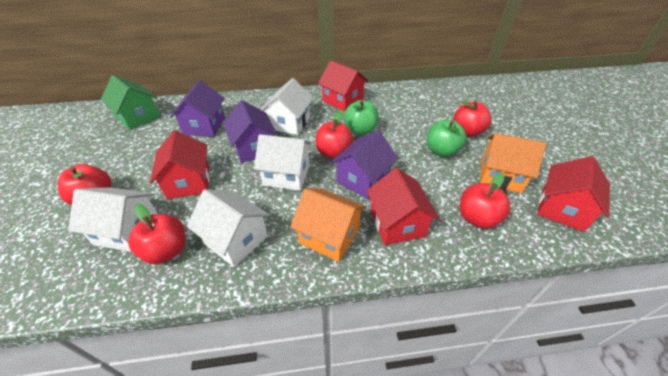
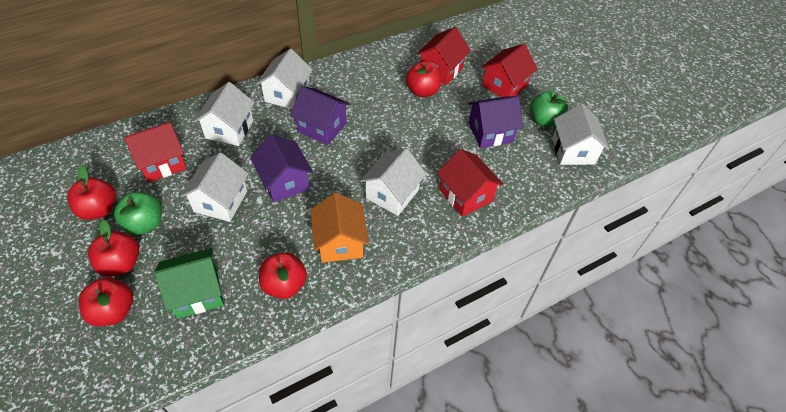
orange house: [290,188,366,262] [480,133,546,193] = 2 -> [310,193,369,263] = 1
white house: [68,187,158,252] [187,189,270,267] [254,134,312,191] [261,78,313,135] = 4 -> [180,152,249,222] [194,82,255,146] [256,49,313,109] [360,148,426,216] [552,104,609,165] = 5

